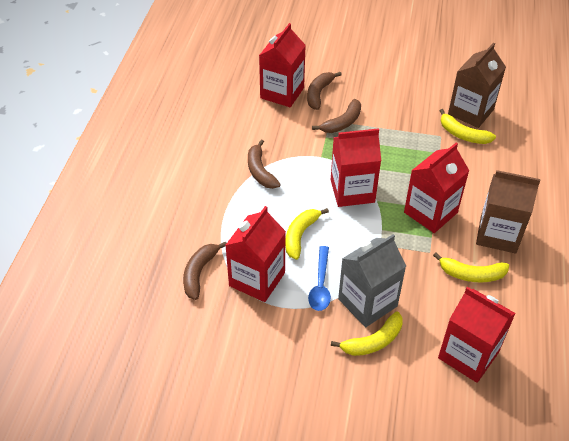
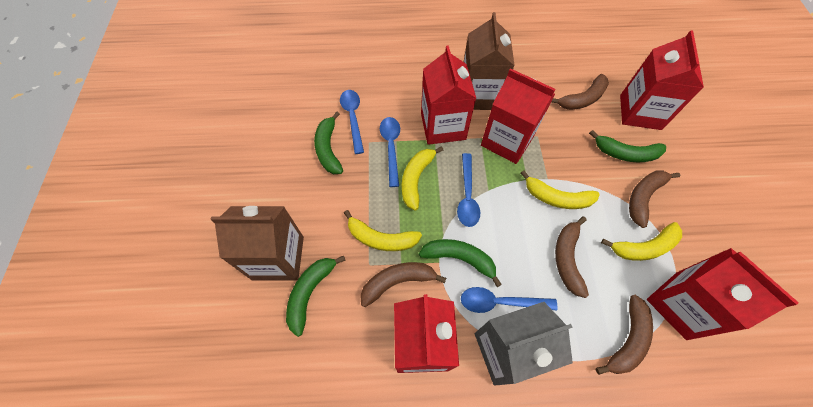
blue spoon: [308,246,331,311] = 1 -> [340,90,364,154] [380,117,400,187] [457,153,480,227] [461,287,557,313] = 4
brown banana: [183,242,227,300] [248,139,281,189] [307,72,342,110] [312,99,361,133] = 4 -> [360,262,446,307] [551,74,609,110] [555,217,589,298] [596,295,653,375] [629,171,680,228] = 5
green banana: none = 0 -> [286,256,346,337] [314,112,343,174] [419,239,502,287] [589,130,666,162] = 4

